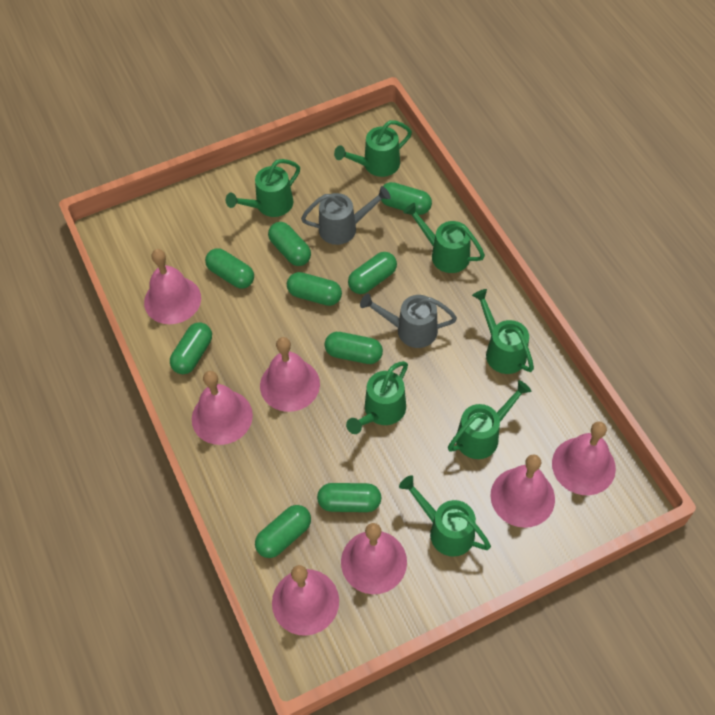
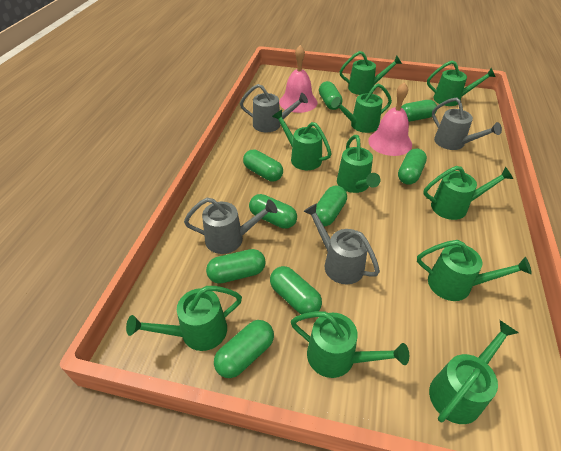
green watering can: [226,159,300,217] [334,120,412,177] [346,361,408,434] [399,475,491,557] [403,203,485,273] [448,380,531,459] [472,289,534,374] = 7 -> [126,286,242,351] [272,110,332,170] [291,311,409,378] [331,83,392,133] [337,135,380,193] [340,51,402,95] [417,240,532,301] [423,166,513,220] [427,61,496,106] [429,320,519,424] = 10
grey watering can: [301,186,391,245] [360,294,457,348] = 2 -> [184,198,277,254] [240,84,308,132] [303,203,380,284] [432,98,502,150] = 4
pink bell: [144,249,201,324] [192,371,253,445] [260,337,320,412] [272,565,339,636] [341,523,407,594] [490,454,555,528] [552,421,616,495] = 7 -> [279,45,317,113] [368,82,412,156] = 2

